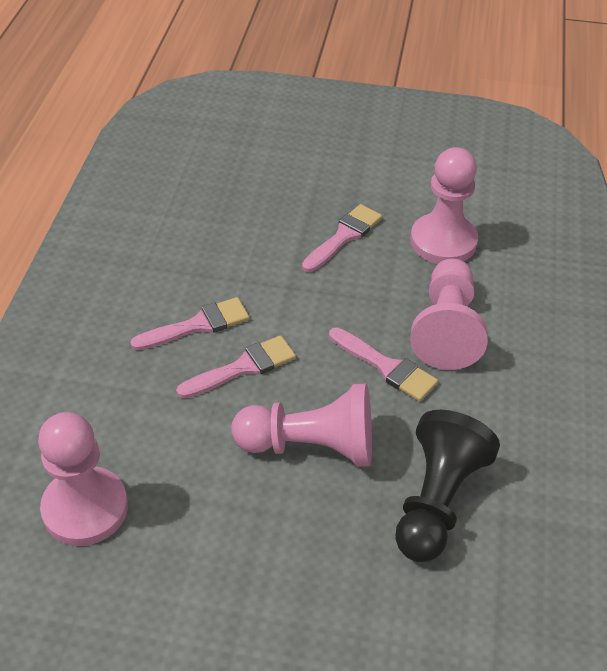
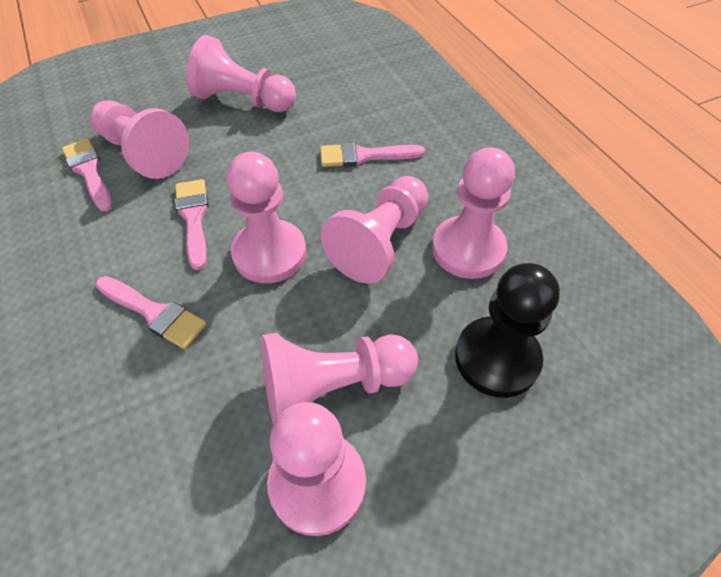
pink pawn: [38,412,128,546] [231,384,372,467] [410,147,478,264] [410,259,488,370] = 4 -> [90,101,189,179] [186,35,296,112] [226,152,306,283] [261,333,418,426] [267,402,366,536] [321,176,428,284] [432,147,515,279] = 7

